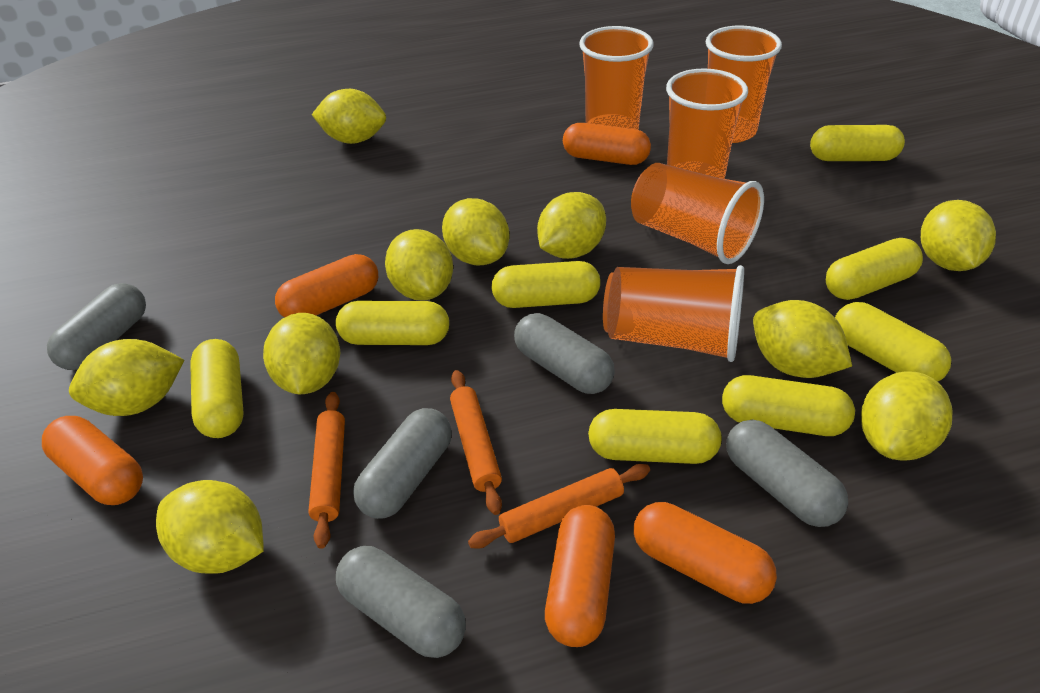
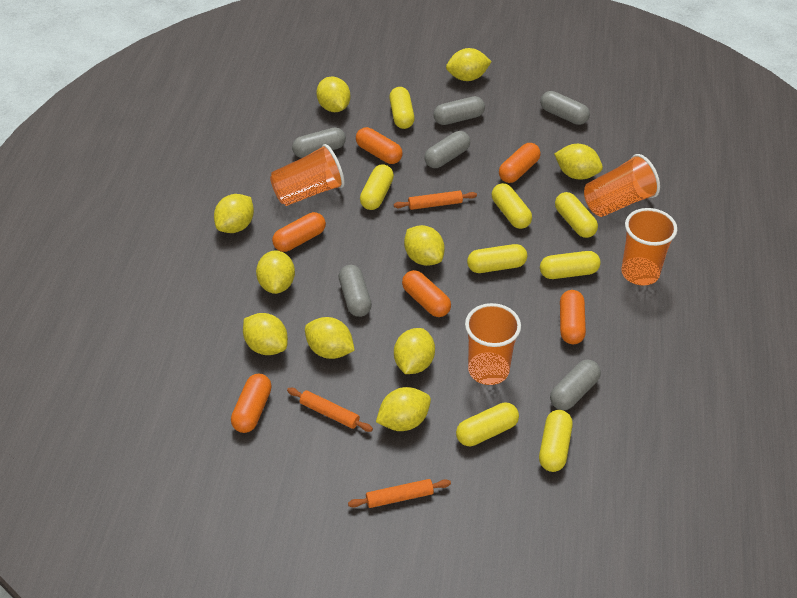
grey capsule: [47,283,146,370] [336,546,466,658] [353,408,452,519] [514,313,615,394] [726,420,848,527] = 5 -> [292,127,346,158] [339,265,372,317] [424,131,470,168] [433,96,485,125] [540,91,590,125] [550,360,601,410] = 6
orange capsule: [42,416,143,505] [275,254,378,318] [545,505,615,647] [563,123,651,165] [634,502,777,604] = 5 -> [231,374,272,433] [272,212,326,252] [356,127,403,164] [402,270,451,317] [499,143,541,183] [560,290,586,344] = 6
orange cup: [579,26,654,130] [603,265,744,362] [631,163,764,264] [666,68,748,179] [706,26,782,143] = 5 -> [270,144,345,206] [465,303,521,385] [584,154,660,217] [621,208,677,286] = 4

